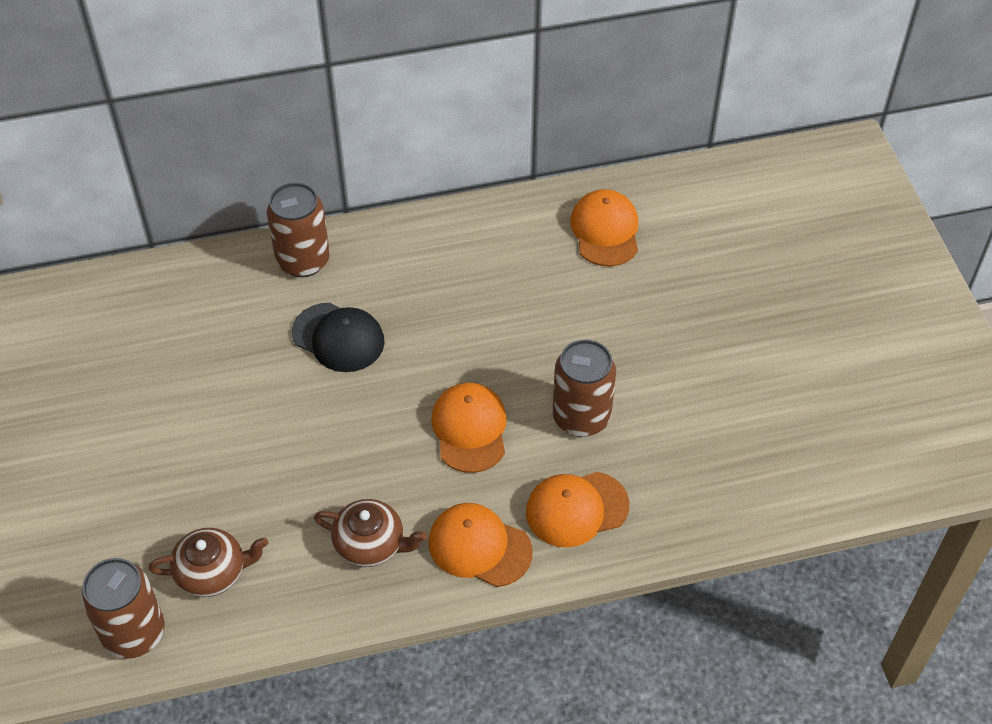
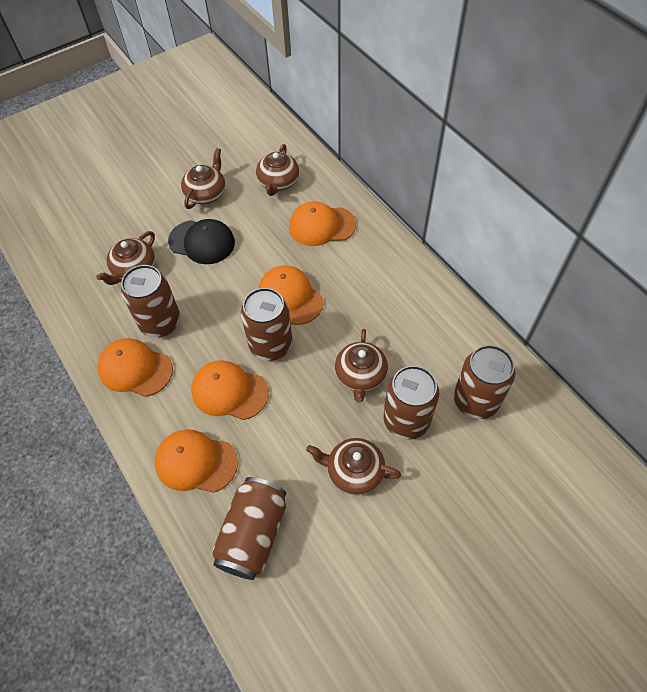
brown can: [81,558,165,659] [267,182,330,277] [552,339,616,437] = 3 -> [121,265,180,337] [212,477,286,580] [241,288,292,361] [383,366,439,439] [454,345,515,419] = 5
brown teapot: [149,528,268,597] [314,499,427,567] = 2 -> [96,231,155,285] [181,148,225,209] [256,144,299,196] [306,438,401,495] [335,329,388,402] = 5
orange cap: [428,503,533,587] [431,383,507,473] [526,472,630,548] [570,189,638,266] = 4 -> [97,338,173,397] [155,430,238,493] [191,360,269,420] [258,265,324,325] [289,201,356,246] = 5

